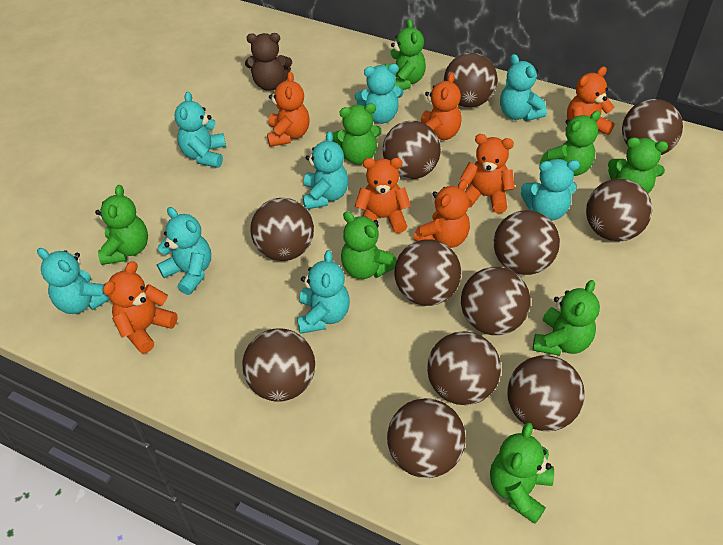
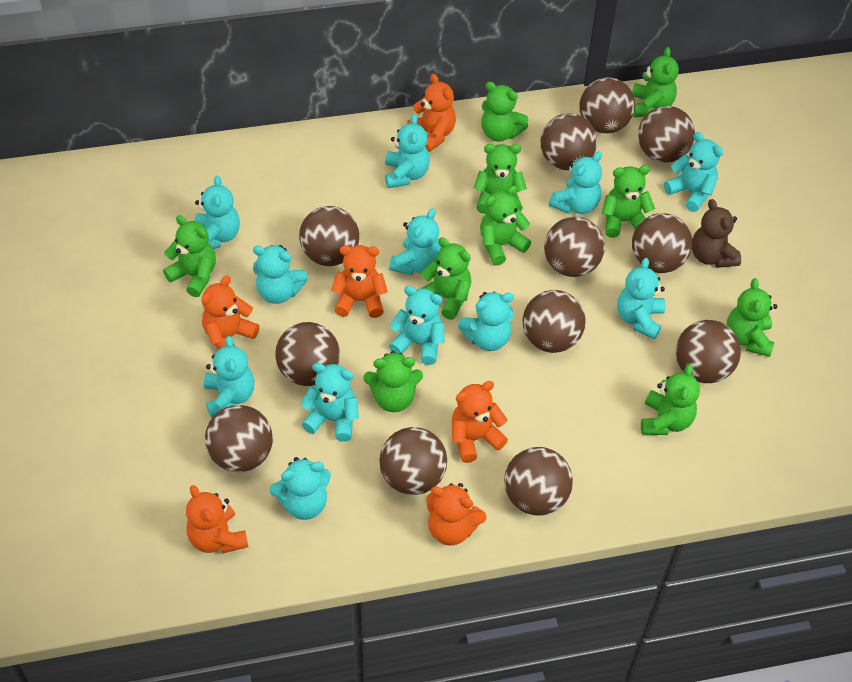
green teddy bear: [95,185,148,265] [332,103,382,165] [341,211,397,279] [385,19,426,90] [490,422,554,524] [533,280,600,356] [540,111,601,176] [608,137,668,194] = 8 -> [163,215,216,297] [363,351,423,412] [421,237,471,320] [474,144,527,214] [480,185,531,265] [481,82,528,142] [602,165,655,238] [632,47,679,117] [641,364,700,435] [727,278,777,357] = 10
orange teddy bear: [103,261,178,354] [267,71,310,147] [355,158,411,233] [414,179,470,248] [421,72,462,140] [460,134,515,213] [567,66,615,135] = 7 -> [186,485,248,553] [201,275,259,350] [331,245,388,318] [407,73,456,152] [426,483,486,545] [452,381,508,463] = 6
turquoise teddy bear: [37,248,110,314] [157,207,211,295] [175,91,226,168] [297,250,350,334] [302,131,349,209] [355,64,404,124] [500,54,547,121] [521,159,580,221] = 8 -> [194,175,240,249] [204,336,254,418] [253,245,308,304] [269,457,331,520] [300,363,359,442] [385,114,430,188] [389,208,441,275] [389,286,444,365] [458,292,514,351] [549,151,602,214] [617,258,665,339] [664,132,723,212] = 12

